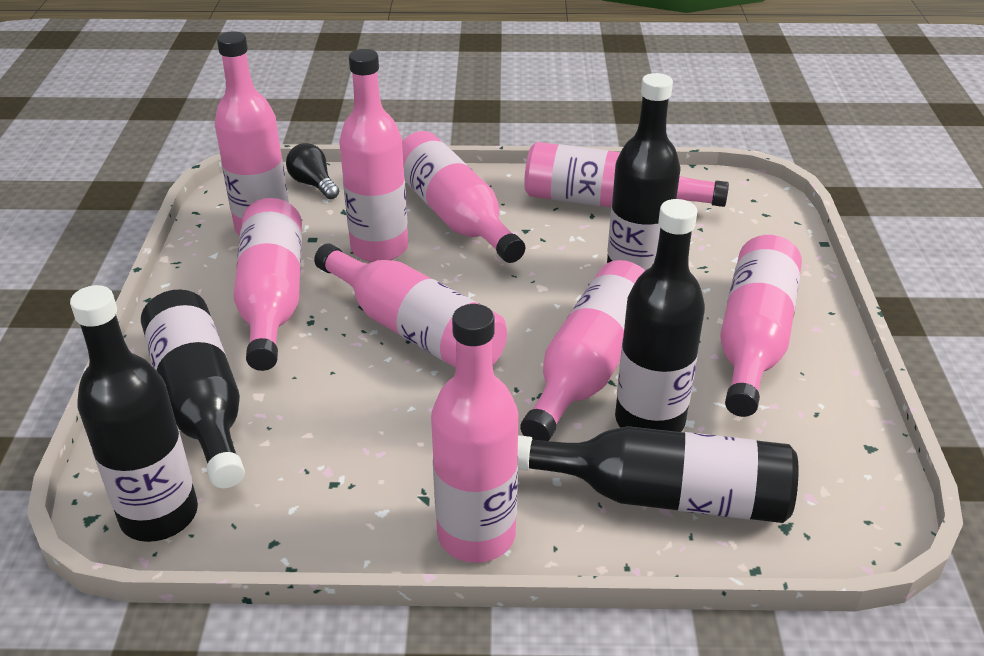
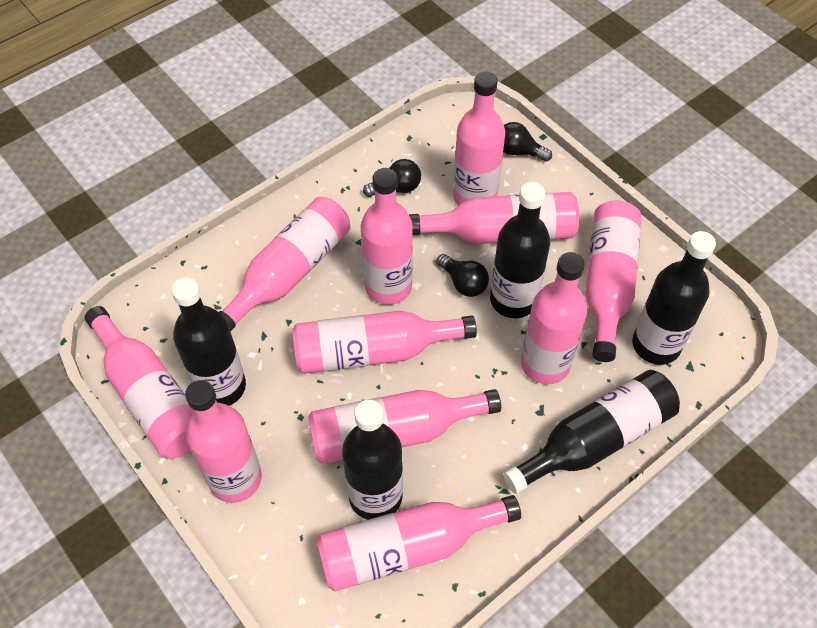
black light bulb: [286,143,339,199] = 1 -> [363,159,421,197] [437,254,489,297] [503,122,552,162] = 3
pink bottle: [215,31,289,235] [234,198,302,371] [314,244,507,368] [339,49,408,262] [402,131,525,263] [431,304,519,563] [520,260,646,441] [524,142,729,207] [720,235,802,417] = 9 -> [85,306,194,459] [185,380,262,503] [219,197,350,331] [292,311,477,374] [308,389,501,464] [316,495,521,591] [361,168,413,305] [409,192,579,244] [453,71,505,205] [521,252,587,384] [585,200,641,362] = 11

